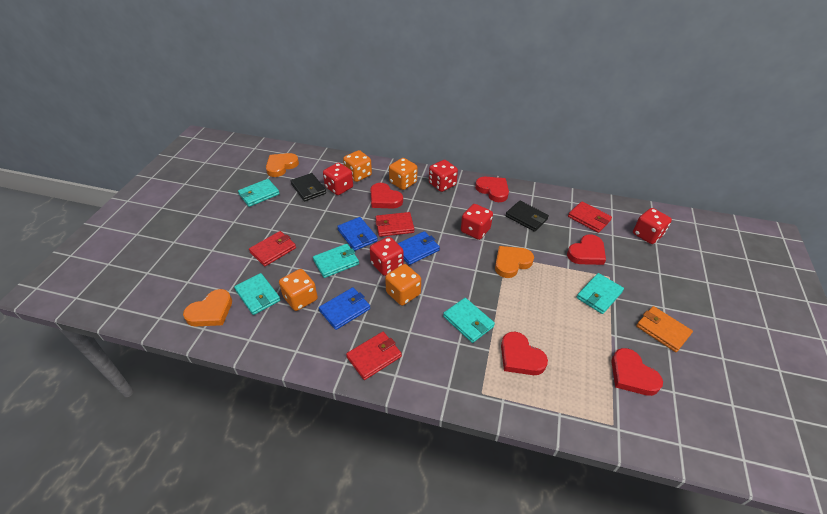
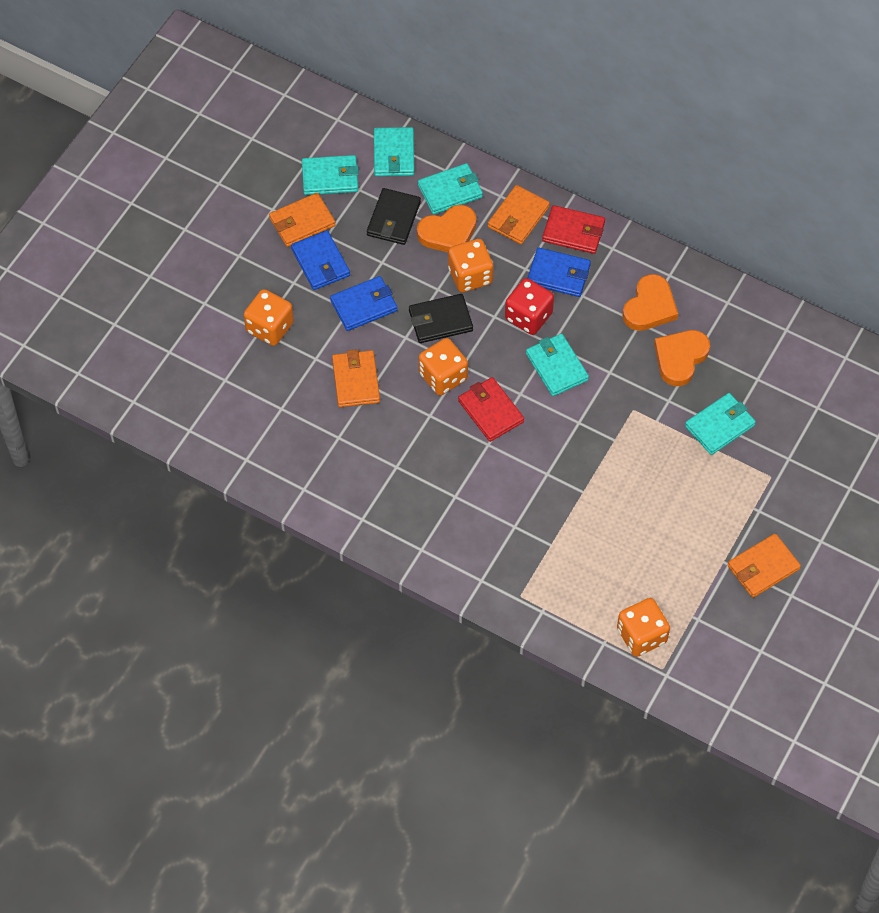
orange wallet: [636,306,693,352] = 1 -> [269,193,336,247] [332,349,380,407] [488,185,550,244] [727,533,801,598] = 4
red dice: [323,163,353,195] [370,237,404,276] [429,160,458,192] [461,204,493,240] [633,208,672,244] = 5 -> [505,278,554,335] = 1
red heart: [370,183,403,209] [475,177,509,202] [501,332,548,375] [567,234,606,265] [611,348,663,396] = 5 -> none = 0
red wallet: [249,231,296,266] [346,332,402,380] [376,212,414,237] [568,201,612,233] = 4 -> [458,377,524,442] [542,205,605,254] = 2

